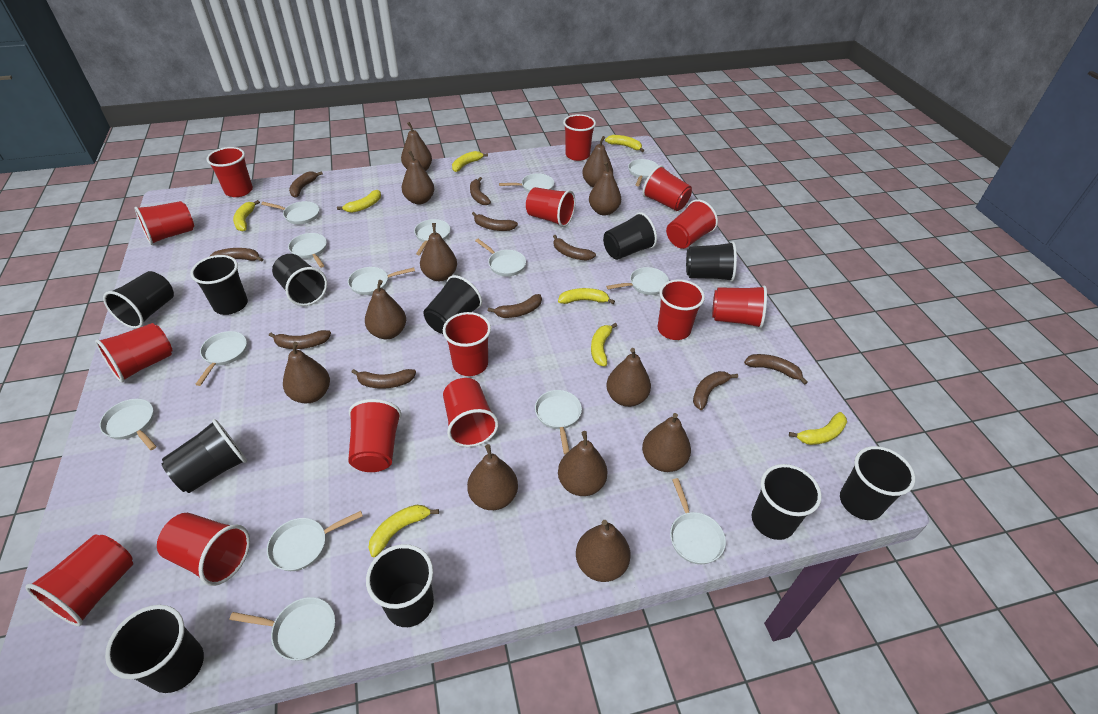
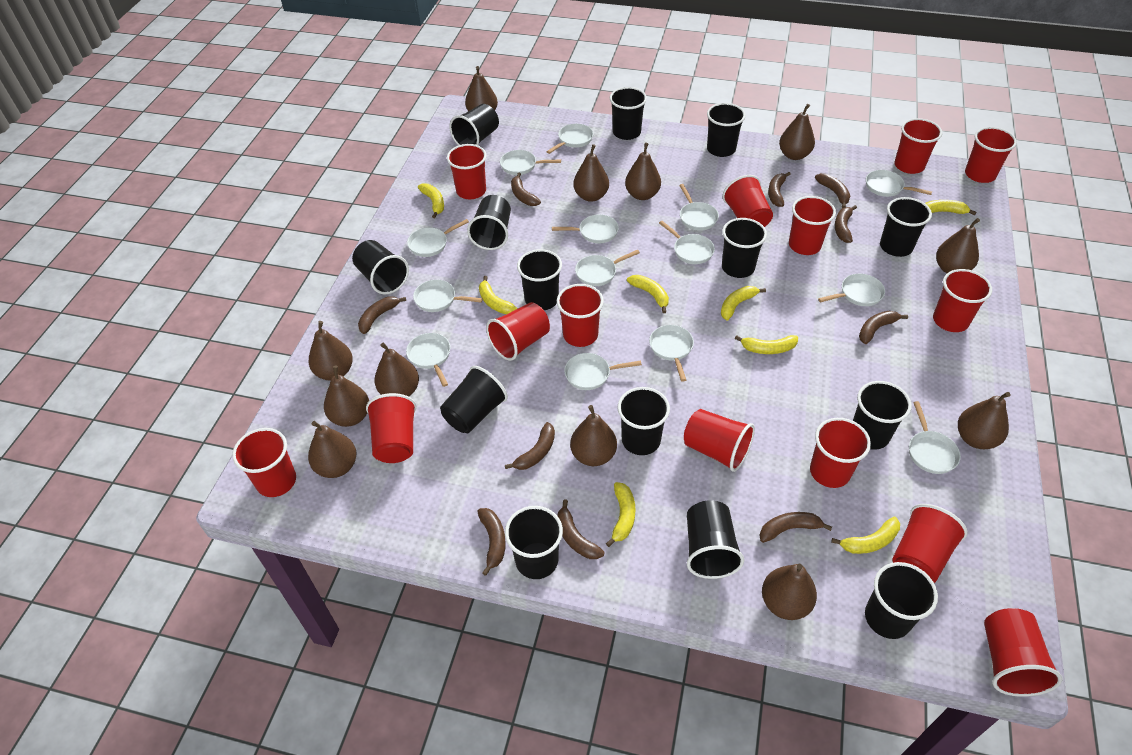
black cup: [103,271,174,329] [105,605,204,693] [162,419,247,493] [190,255,248,315] [272,254,327,306] [366,544,434,627] [423,275,482,334] [603,212,657,260] [686,241,737,282] [752,464,822,540] [840,446,915,520] = 11 -> [352,240,409,294] [440,366,508,433] [449,104,499,145] [467,195,511,250] [505,506,563,579] [517,249,562,310] [610,87,647,140] [617,387,670,455] [687,500,744,579] [707,103,746,157] [722,218,767,278] [853,381,912,449] [865,562,938,639] [880,197,932,257] = 14

